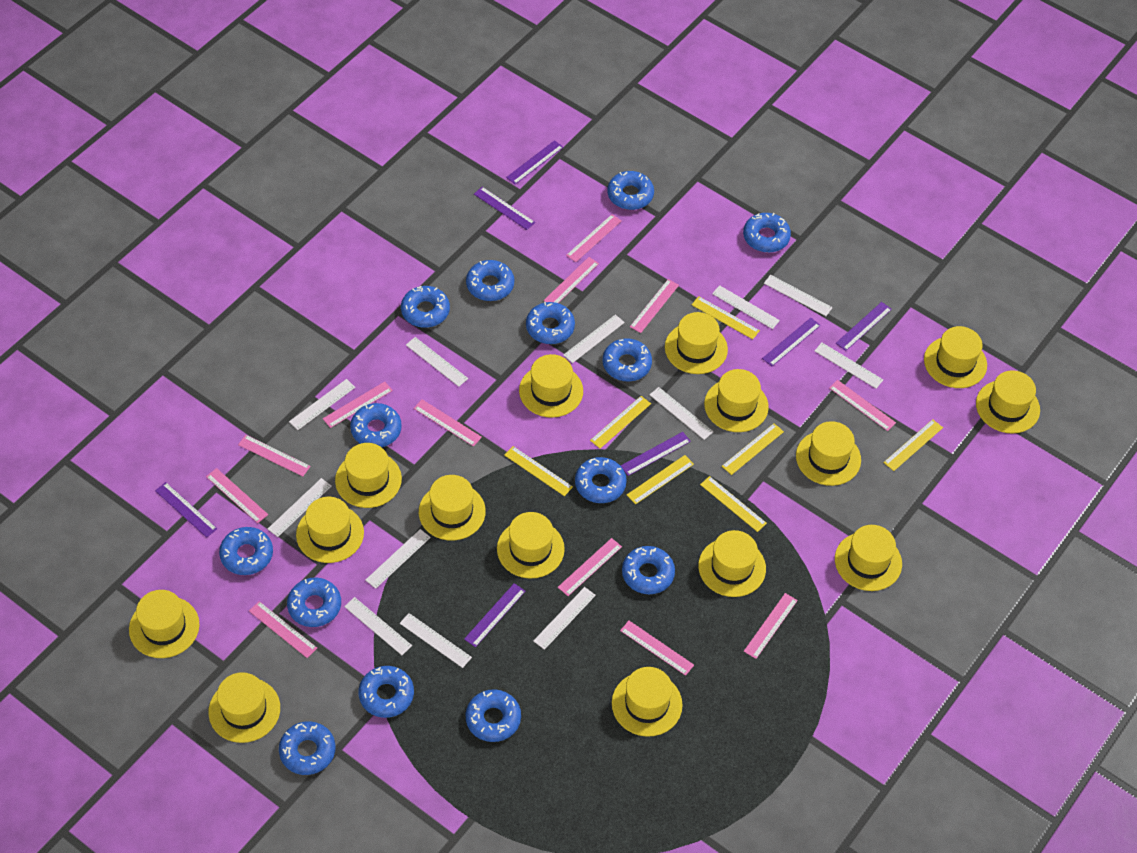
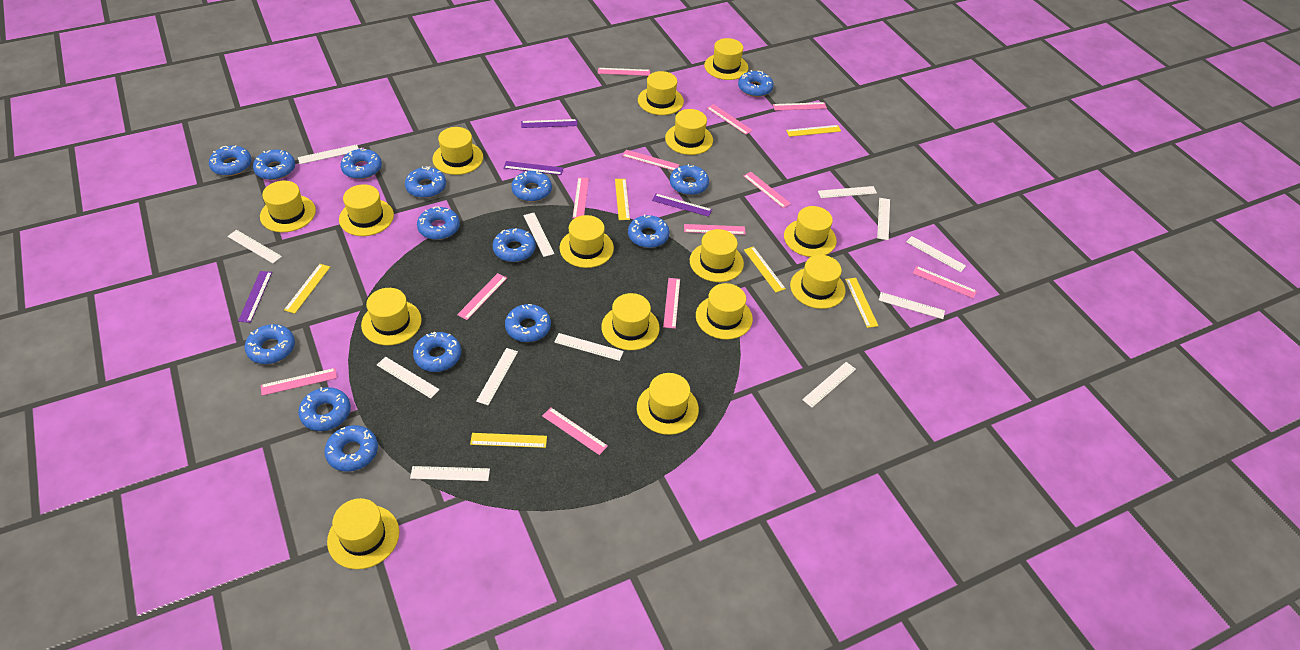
blue donut: [219,527,273,575] [279,721,336,775] [287,578,341,627] [350,403,402,447] [359,666,414,718] [401,286,450,328] [465,689,521,742] [466,260,514,301] [526,302,575,344] [575,457,627,503] [603,338,652,382] [608,171,654,210] [622,546,675,594] [743,213,791,253] = 14 -> [209,145,252,176] [245,324,295,364] [253,149,295,180] [298,387,351,431] [324,425,378,472] [341,148,382,179] [405,166,446,198] [413,332,461,372] [417,206,460,240] [493,228,536,262] [505,304,551,342] [511,171,552,202] [628,214,670,248] [670,164,709,195] [738,70,774,97] = 15
purple ruler: [155,482,217,538] [464,583,525,647] [474,187,535,230] [506,140,563,184] [621,432,691,476] [762,318,821,366] [836,302,892,351] = 7 -> [238,271,272,323] [504,161,563,175] [521,119,578,128] [652,194,712,217] = 4
yellow ruler: [504,446,573,496] [590,396,651,449] [627,455,694,504] [692,296,760,339] [700,476,767,532] [722,423,784,475] [883,419,943,471] = 7 -> [284,264,330,314] [470,433,547,448] [615,179,630,220] [744,246,786,293] [786,125,841,137] [845,278,878,328] = 6

